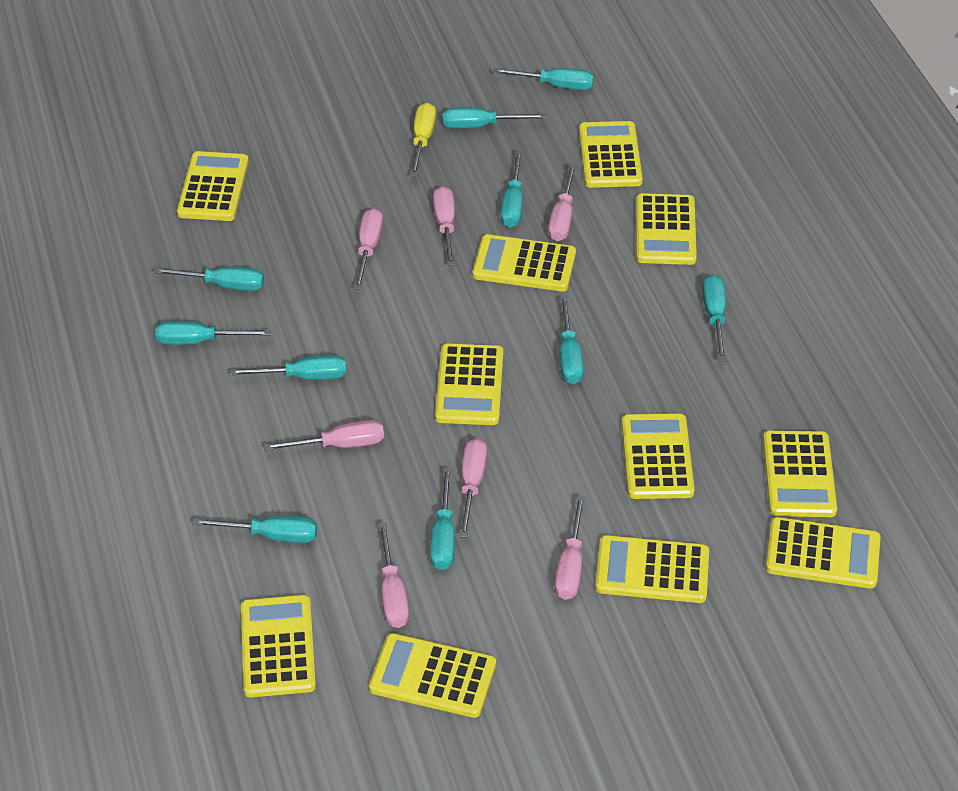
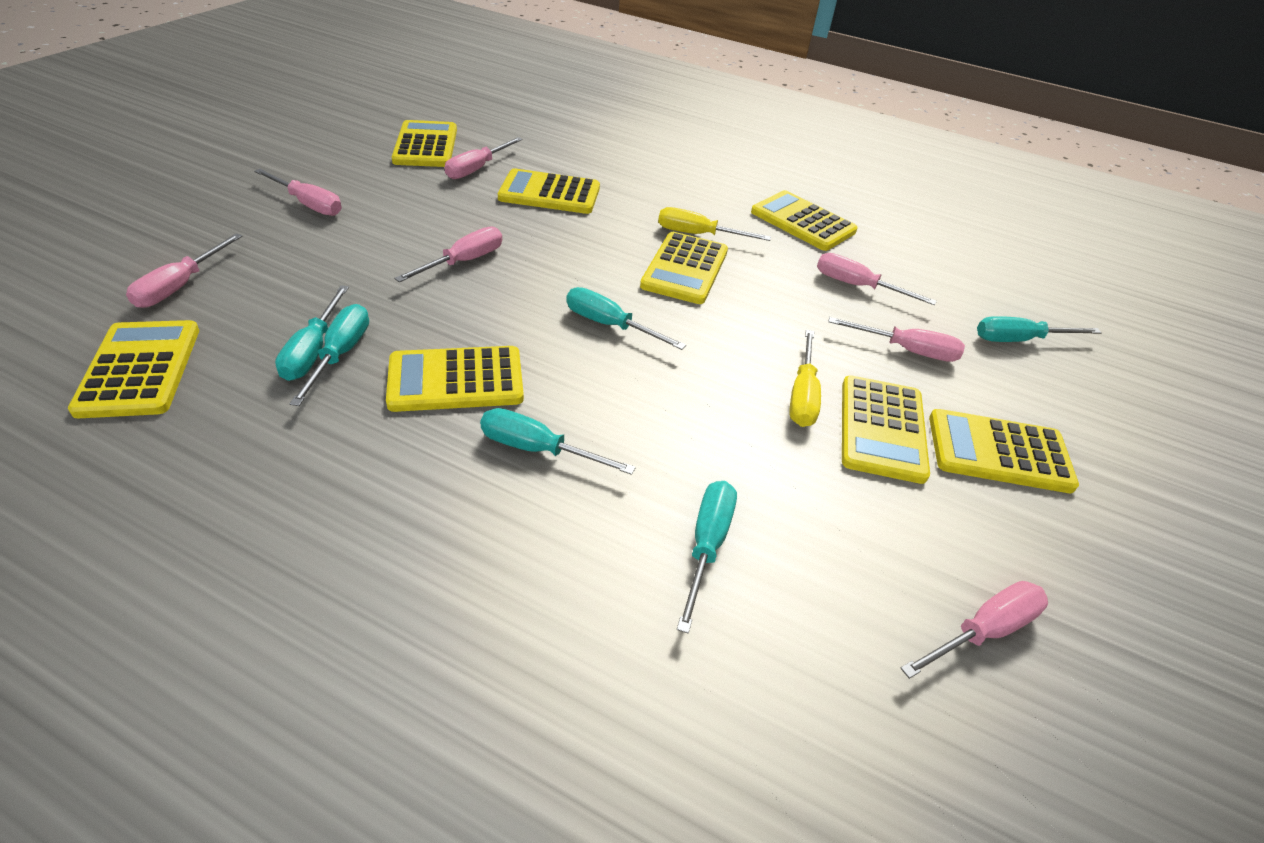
turquoise screwdriver: [153,267,264,291] [155,321,271,345] [192,516,317,543] [230,355,346,380] [430,468,455,570] [443,108,546,129] [493,68,594,90] [501,151,523,227] [560,296,584,384] [702,274,726,361] = 10 -> [275,285,349,381] [289,304,369,406] [480,408,636,475] [566,287,686,350] [677,481,737,633] [977,316,1102,342] = 6
yellow calculator: [177,151,249,221] [241,595,316,697] [369,633,496,718] [435,343,503,425] [473,234,576,292] [579,121,643,188] [595,535,709,603] [622,413,695,499] [636,193,697,265] [763,430,837,517] [766,517,880,589] = 11 -> [68,320,199,418] [386,346,524,412] [392,120,457,167] [498,168,600,214] [640,232,728,304] [751,190,858,251] [842,375,930,484] [929,409,1079,493] = 8
yellow screwdriver: [410,103,436,176] = 1 -> [658,207,771,241] [790,330,821,427] = 2

